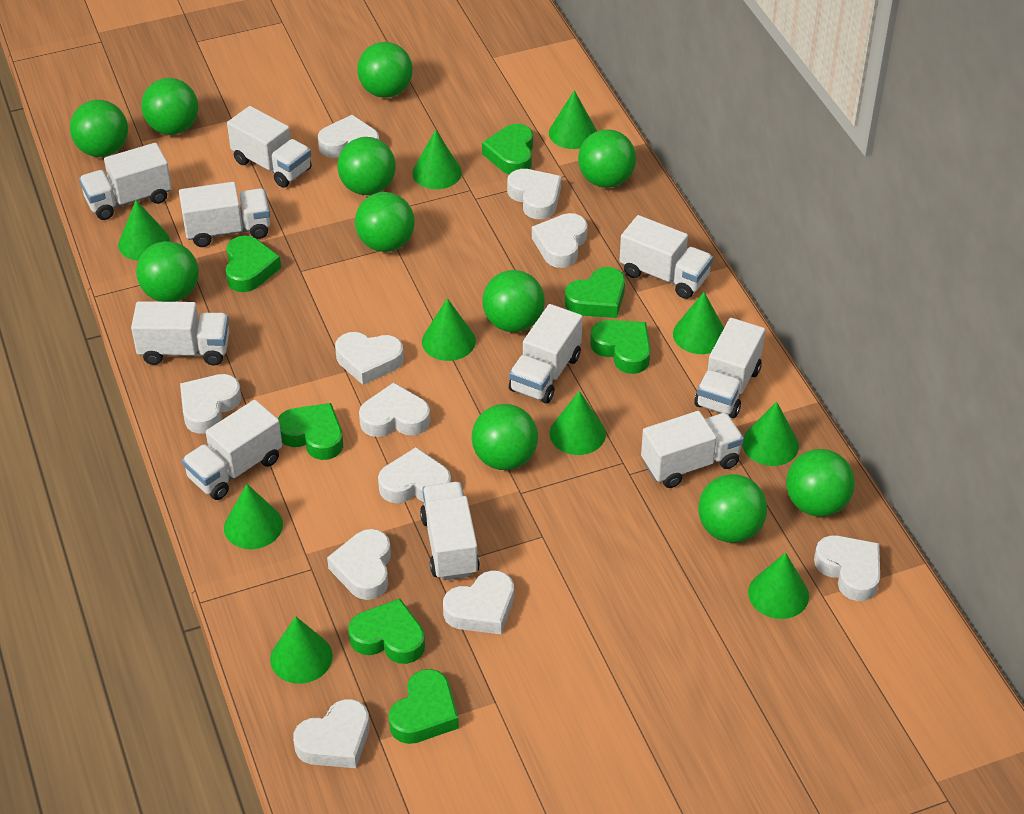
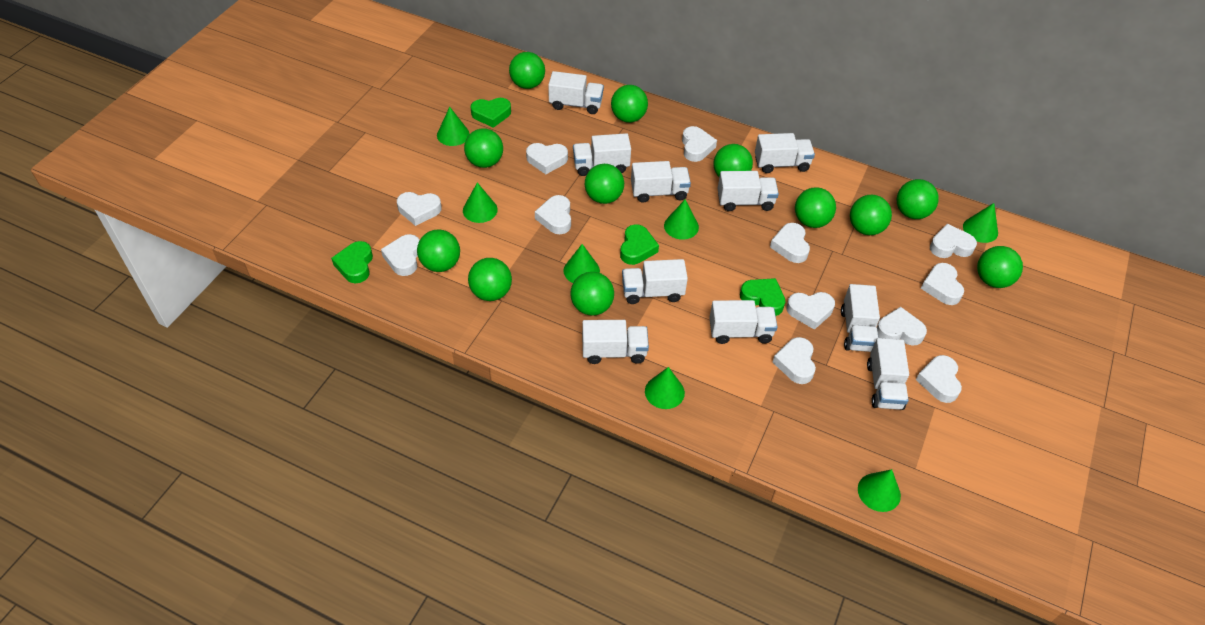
green ball: [70,100,128,157] [136,241,199,302] [141,78,198,135] [337,137,396,195] [355,192,415,252] [357,42,413,98] [472,404,538,470] [482,270,545,332] [578,129,636,188] [698,474,767,543] [786,449,855,517] = 11 -> [417,229,460,272] [464,128,503,168] [468,258,512,301] [509,52,545,89] [570,272,614,316] [585,164,624,204] [611,85,648,123] [713,144,753,177] [795,187,836,228] [850,195,892,235] [897,179,939,219] [977,246,1023,288] = 12
green cone: [118,200,170,260] [224,484,283,549] [270,616,333,684] [412,130,462,189] [422,298,476,361] [549,90,597,149] [550,391,606,455] [673,292,724,354] [742,402,799,466] [748,552,809,619] = 10 -> [437,107,470,146] [463,182,498,223] [564,244,600,283] [645,367,685,409] [664,199,699,240] [858,469,901,512] [963,203,998,243] = 7
green heart: [226,236,281,292] [278,403,343,460] [348,599,425,664] [389,669,459,744] [482,124,533,175] [565,267,625,318] [590,320,651,374] = 7 -> [331,241,373,283] [471,98,511,128] [620,224,659,265] [740,278,785,316] = 4
white heart: [180,374,241,434] [293,699,370,768] [318,115,379,158] [327,529,391,600] [335,332,404,385] [359,383,430,437] [378,447,451,503] [443,570,514,634] [507,169,561,219] [532,213,587,268] [814,535,880,601] = 11 -> [381,234,420,276] [397,192,442,226] [526,143,568,174] [535,195,571,234] [682,126,717,162] [770,223,810,263] [773,337,816,384] [786,292,835,330] [877,307,927,346] [916,355,962,403] [921,263,964,305] [930,224,977,258] = 12

